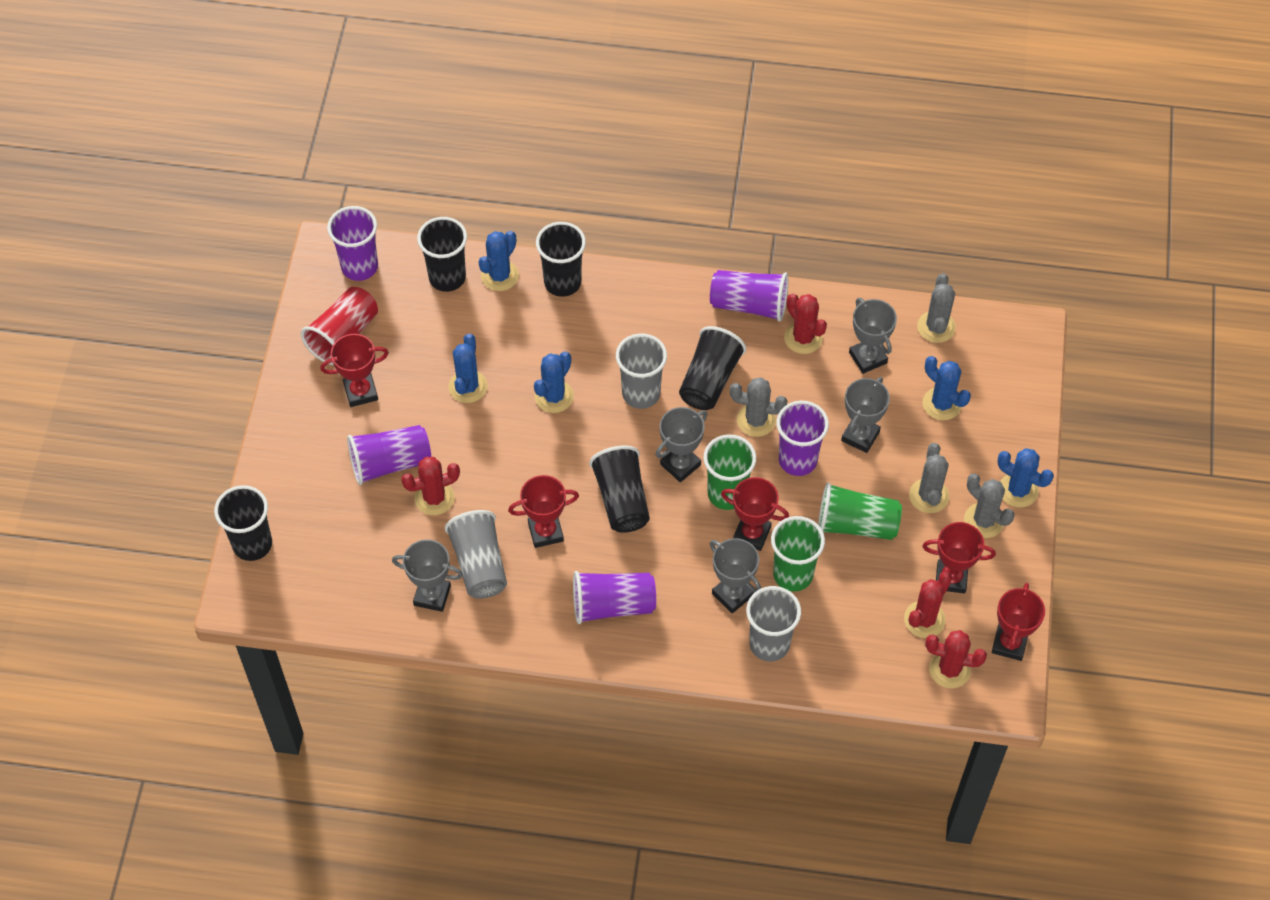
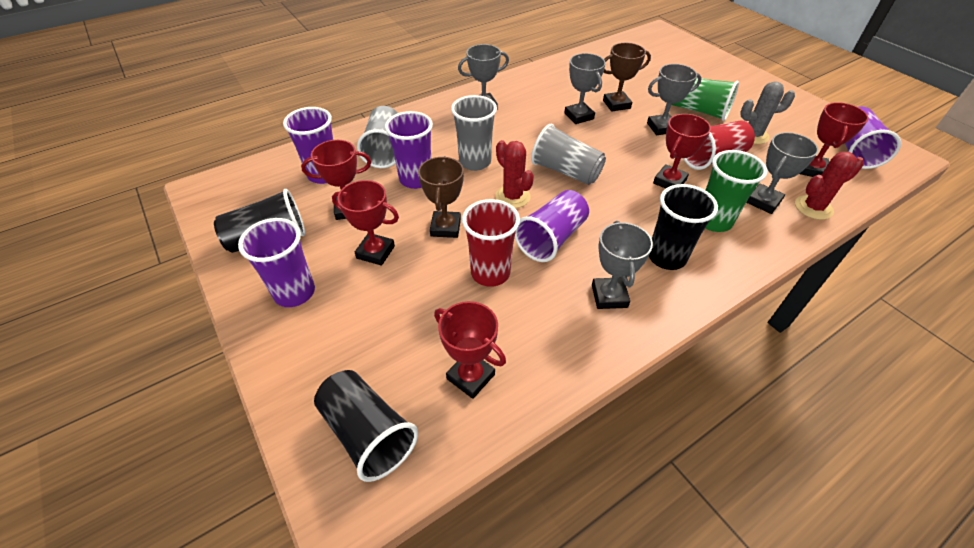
black cup: [214,485,272,561] [417,217,467,292] [536,222,586,297] [589,446,650,533] [679,326,746,410] = 5 -> [214,189,305,253] [314,370,418,482] [649,184,718,270] = 3
blue cactus: [448,334,488,403] [479,231,519,291] [534,352,574,413] [923,356,971,420] [998,448,1054,508] = 5 -> none = 0
brown trophy: none = 0 -> [418,156,464,238] [603,43,651,112] = 2
green cup: [703,434,756,510] [771,516,825,592] [818,482,902,540] = 3 -> [671,78,739,121] [705,150,767,232] = 2
grey cactus: [730,377,787,437] [909,443,949,513] [917,273,956,343] [964,473,1015,538] = 4 -> [740,81,795,144] = 1
red cactus: [401,457,460,515] [784,293,827,354] [904,572,952,638] [925,630,987,688] = 4 -> [495,140,534,208] [795,152,864,220] = 2
red cup: [301,287,378,365] = 1 -> [462,199,520,287] [683,120,755,170] = 2

